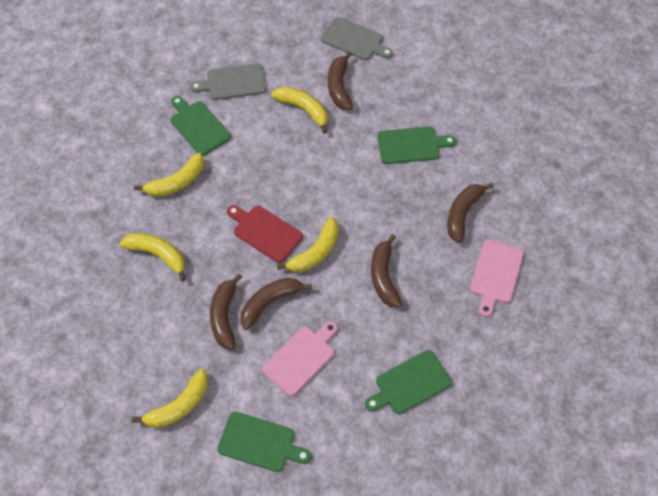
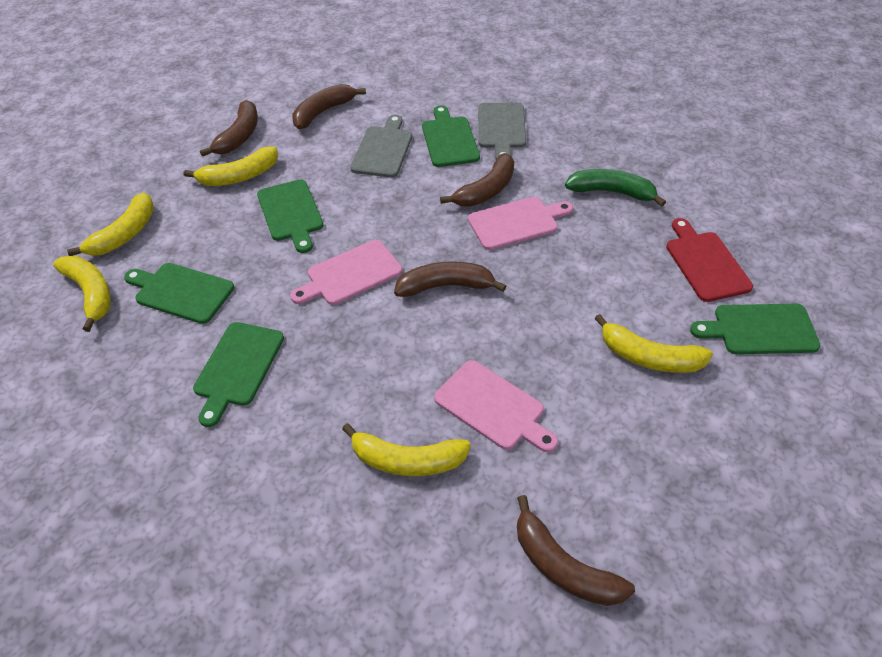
green banana: none = 0 -> [565,169,666,207] = 1
green cutting board: [171,96,231,156] [217,412,311,472] [365,350,452,414] [377,126,456,164] = 4 -> [124,263,234,324] [193,322,284,427] [257,179,323,253] [422,106,480,167] [690,304,821,354] = 5
pink cutting board: [262,321,338,396] [470,240,524,317] = 2 -> [290,240,403,305] [434,360,558,452] [468,197,573,250] = 3

